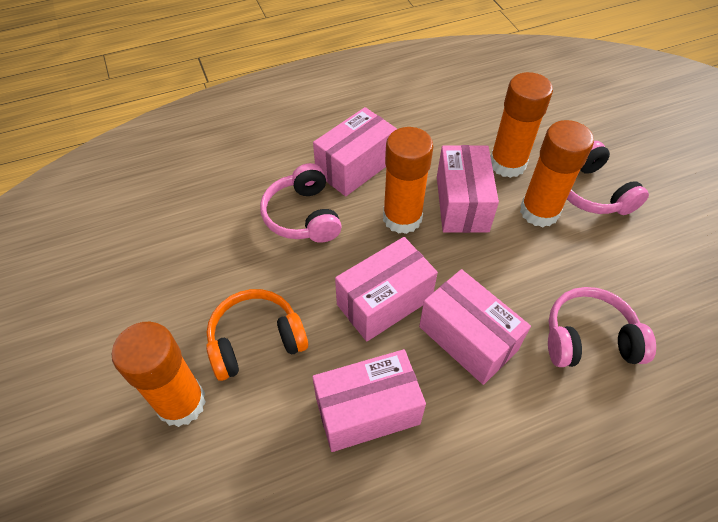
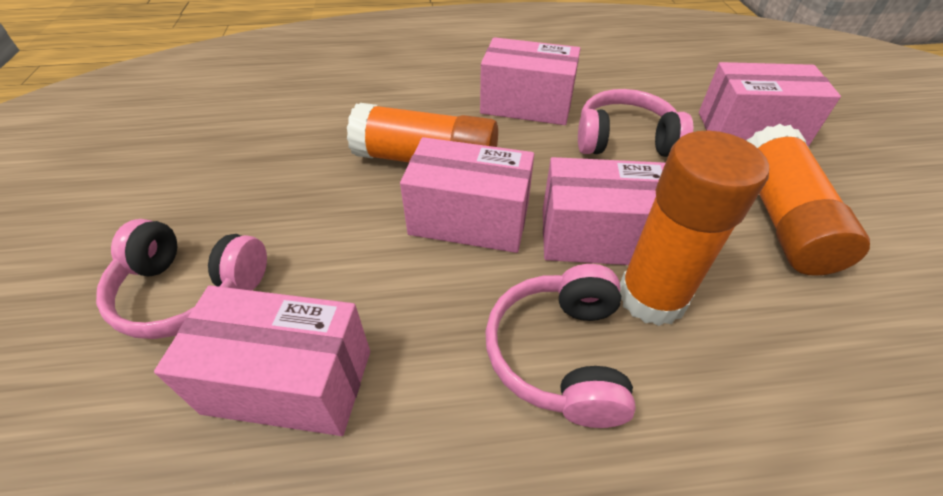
orange glue stick: [112,322,206,427] [383,127,434,234] [490,72,553,178] [520,120,594,227] = 4 -> [347,103,498,162] [620,131,769,326] [746,124,870,276] = 3
orange headphones: [206,289,308,381] = 1 -> none = 0

